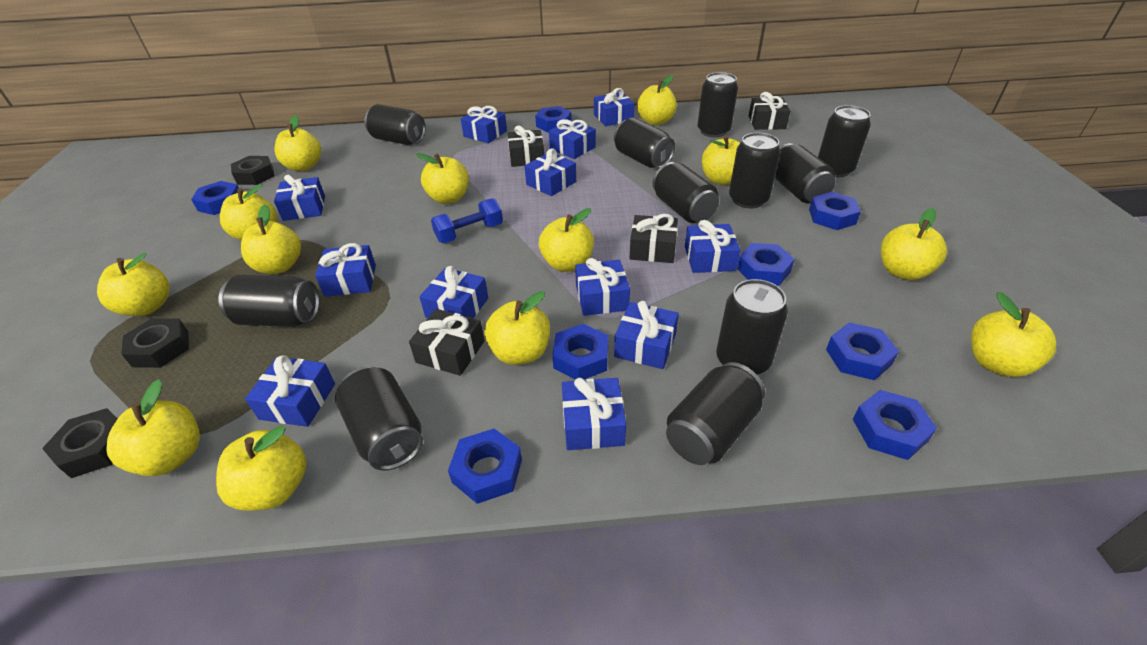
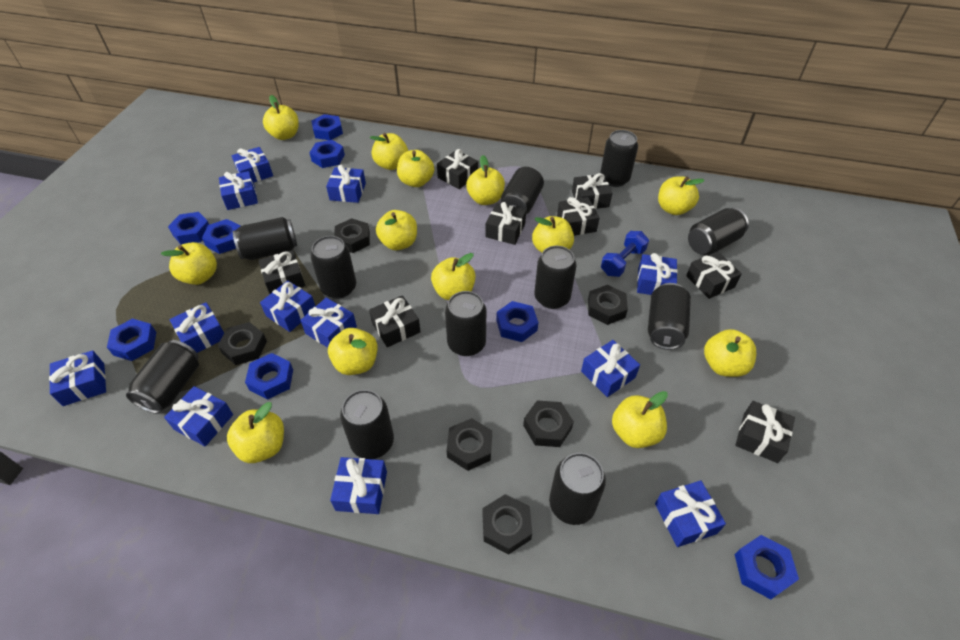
black gift: [409,309,484,376] [508,125,544,167] [629,214,678,263] [749,92,790,130] = 4 -> [258,250,305,294] [369,295,420,347] [437,149,478,189] [485,202,526,245] [557,197,599,236] [572,173,612,209] [686,251,742,299] [735,401,795,463] = 8
black nut: [42,408,117,478] [121,318,189,368] [231,156,275,185] = 3 -> [218,322,267,365] [334,218,370,253] [446,418,492,471] [482,494,532,555] [523,401,574,447] [588,285,628,325] = 6

